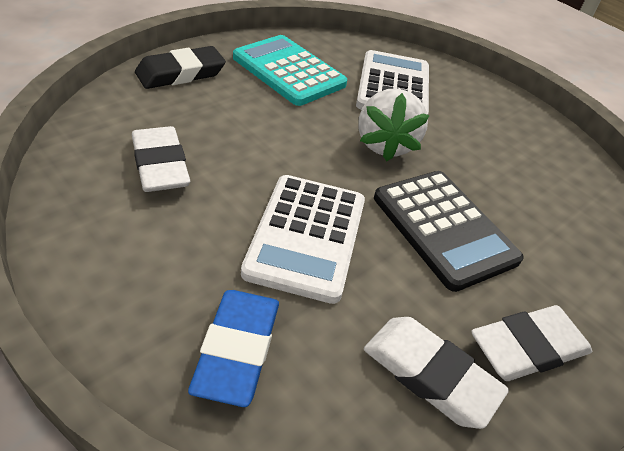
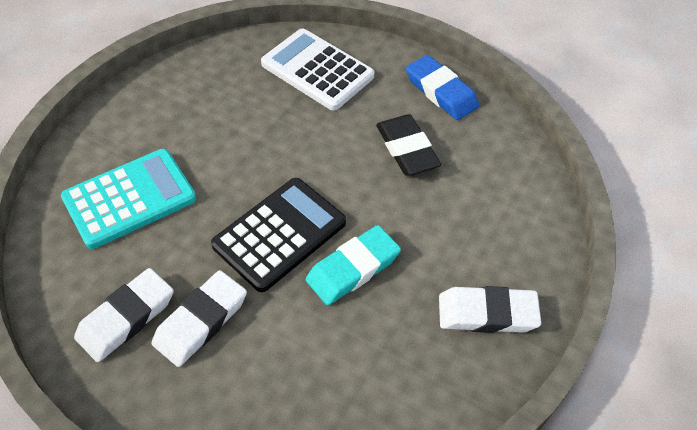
turquoise eraser: none = 0 -> [306,225,401,305] = 1
white calculator: [241,175,365,304] [356,50,429,115] = 2 -> [261,28,375,111] = 1
white strawberry: [358,89,430,161] = 1 -> none = 0

